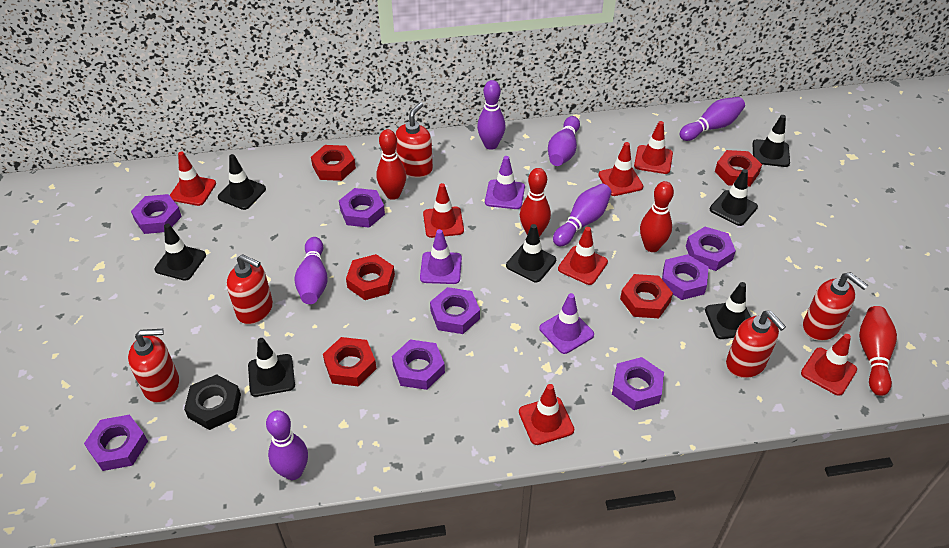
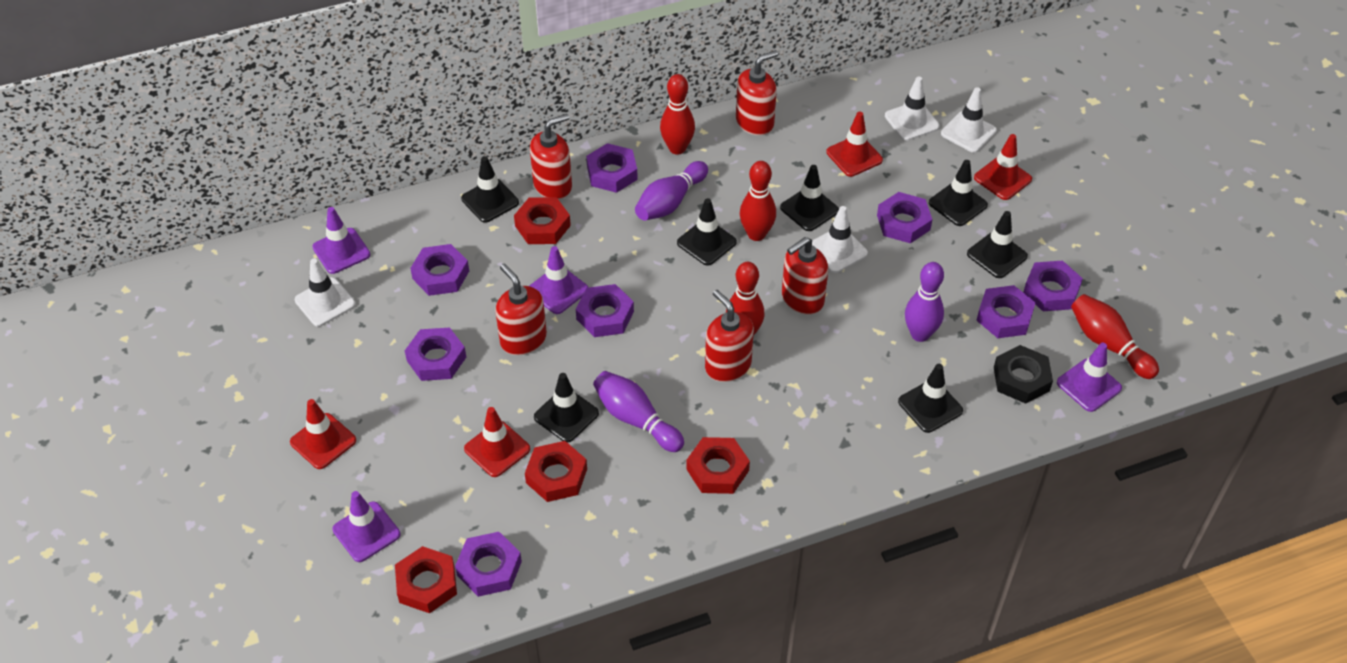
purple bowling pin: [266,410,308,480] [294,237,328,304] [477,80,506,150] [548,116,580,166] [553,183,612,247] [680,97,745,141] = 6 -> [593,371,684,452] [635,161,708,221] [905,262,944,342] = 3
purple traffic cone: [420,229,462,284] [485,156,525,209] [539,293,594,354] = 3 -> [312,207,370,274] [332,491,400,562] [529,246,588,314] [1057,343,1122,412] = 4
red nut: [311,145,356,181] [323,337,376,386] [346,254,395,300] [620,274,673,318] [715,150,762,187] = 5 -> [395,546,457,613] [514,197,571,244] [525,441,587,502] [687,437,750,494] = 4
red traffic cone: [170,152,216,206] [423,183,464,238] [519,384,574,445] [558,227,608,285] [598,142,643,196] [634,121,673,174] [801,334,857,396] = 7 -> [290,399,356,469] [464,407,530,477] [826,112,883,177] [974,134,1032,200] = 4
white traffic cone: none = 0 -> [295,258,355,327] [812,206,868,273] [885,77,940,141] [941,87,997,153] = 4

